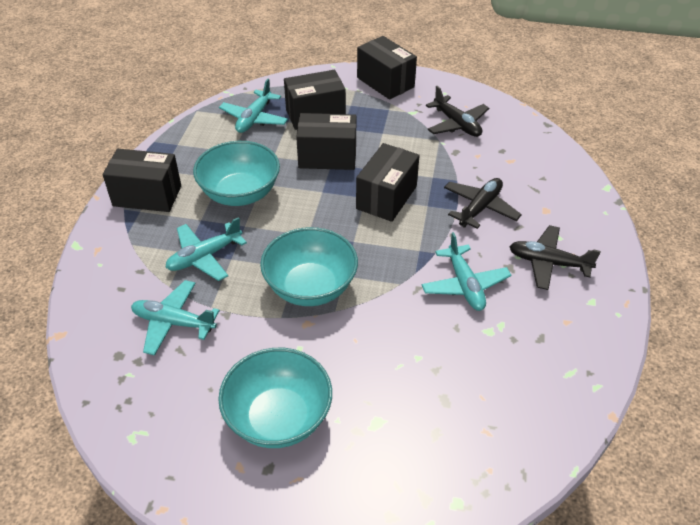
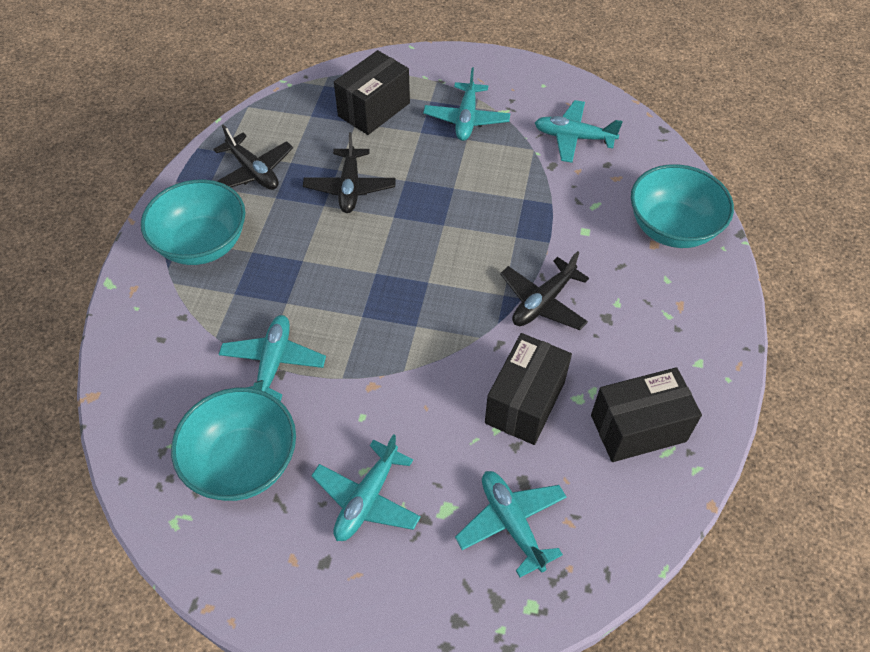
black box: [103,149,181,212] [284,70,346,130] [296,113,356,170] [356,143,420,222] [357,36,417,100] = 5 -> [334,50,410,135] [485,333,572,445] [591,367,702,462] = 3
turquoise plane: [131,280,220,355] [165,217,247,281] [219,79,288,133] [421,232,511,311] = 4 -> [219,315,326,401] [311,434,421,541] [423,68,510,141] [455,471,567,577] [535,100,623,163] = 5

